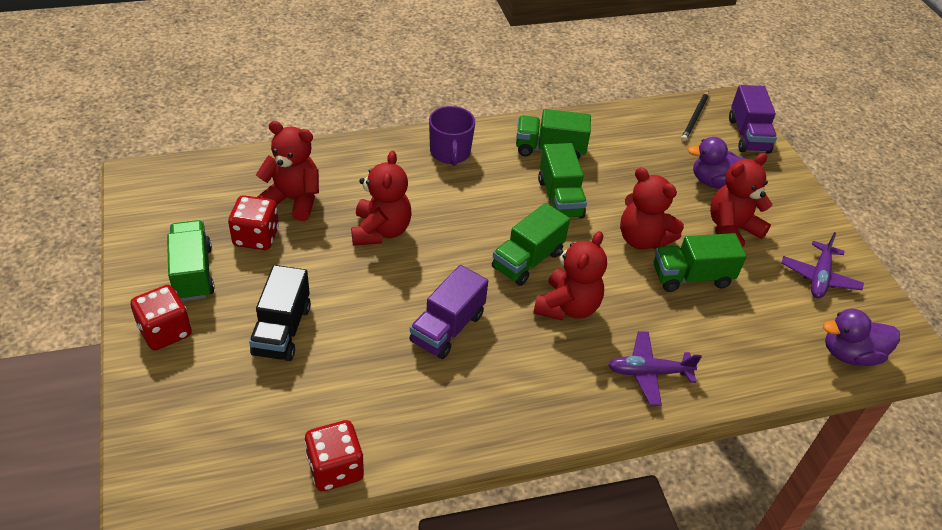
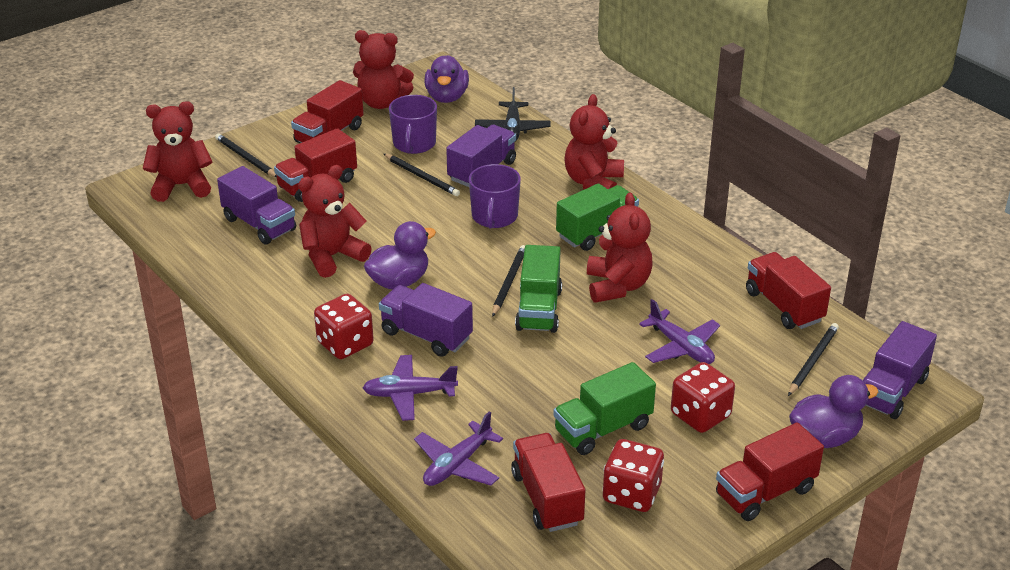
black pencil: [681,91,709,141] = 1 -> [215,133,277,177] [384,154,460,196] [492,245,525,317] [788,323,839,396] = 4
black plane: none = 0 -> [475,87,550,142] = 1
black truck: [249,265,311,361] = 1 -> none = 0
green truck: [167,220,215,301] [492,203,570,286] [516,109,591,160] [538,143,587,218] [654,233,746,292] = 5 -> [515,245,562,333] [553,362,656,455] [556,183,639,251] = 3
purple duck: [687,137,745,189] [823,309,900,366] = 2 -> [364,221,436,289] [425,55,469,103] [789,375,878,448] = 3
purple mug: [429,106,475,166] = 1 -> [389,95,437,154] [469,164,521,228] = 2
purple plane: [609,331,702,406] [781,232,864,298] = 2 -> [363,355,458,421] [414,411,503,486] [639,299,720,364] = 3
purple truck: [410,265,488,359] [729,85,777,153] = 2 -> [217,166,296,245] [379,283,473,357] [446,125,516,187] [862,321,937,419] = 4
red truck: none = 0 -> [274,128,357,202] [291,80,364,143] [511,433,585,532] [716,422,824,521] [746,252,831,329] = 5

